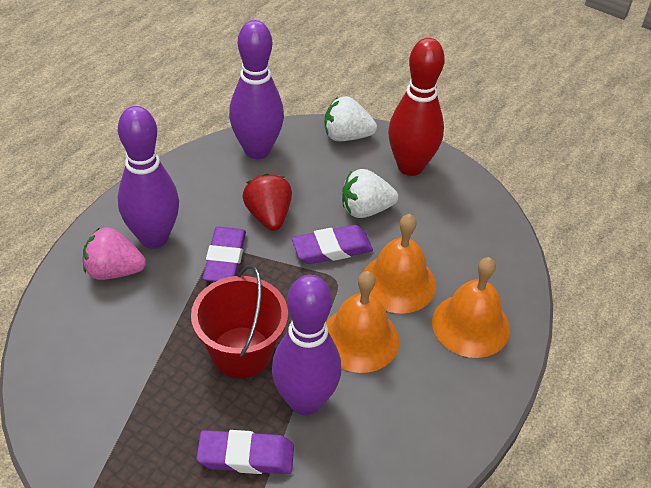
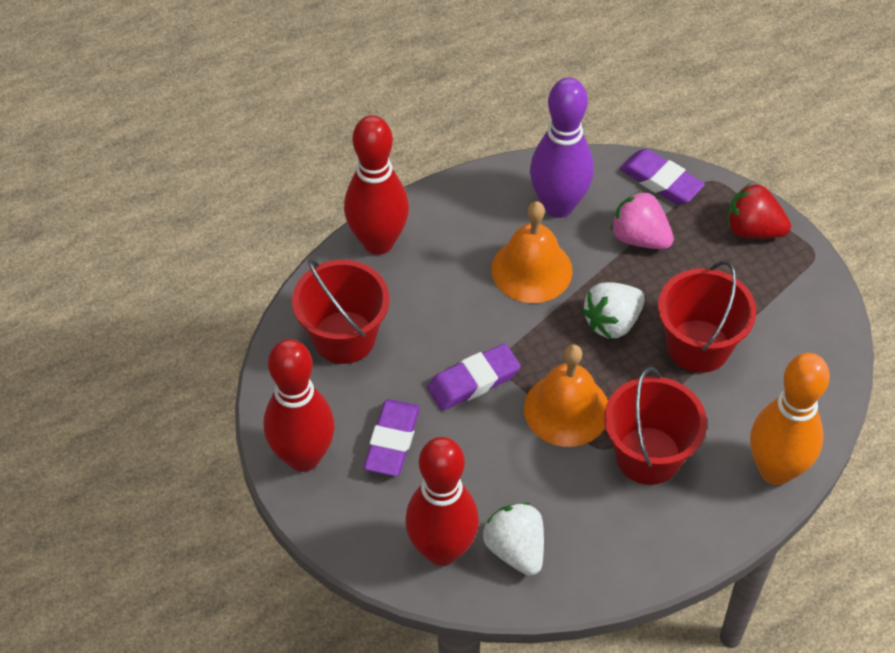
orange bell: [326,271,400,373] [363,214,436,313] [432,257,510,358] = 3 -> [491,201,573,303] [524,344,608,447] = 2
orange bowling pin: none = 0 -> [750,353,830,485] = 1
purple bowling pin: [118,106,179,248] [229,20,284,159] [272,275,341,415] = 3 -> [530,78,594,218] = 1
red bowling pin: [388,38,445,176] = 1 -> [264,339,335,472] [344,115,409,255] [405,437,479,566] = 3
red bucket: [191,265,288,378] = 1 -> [292,259,389,364] [604,367,707,485] [658,261,756,373] = 3

